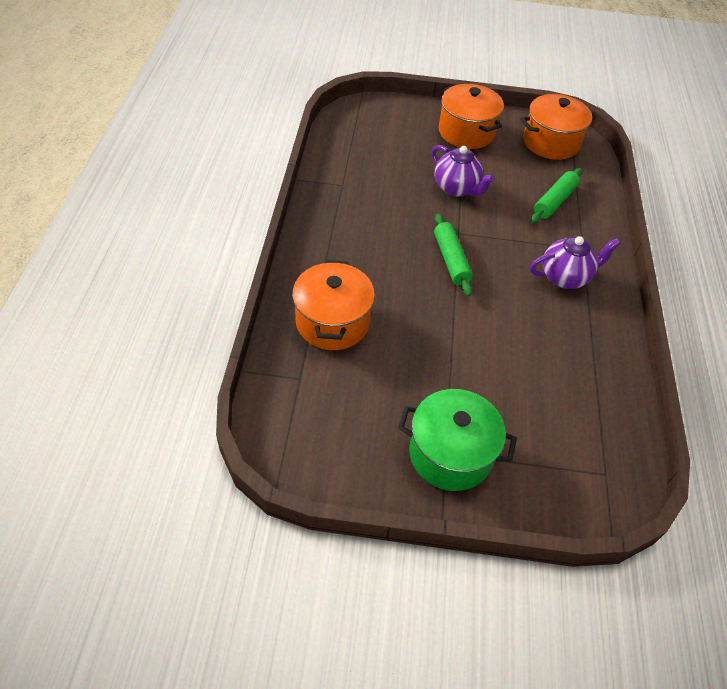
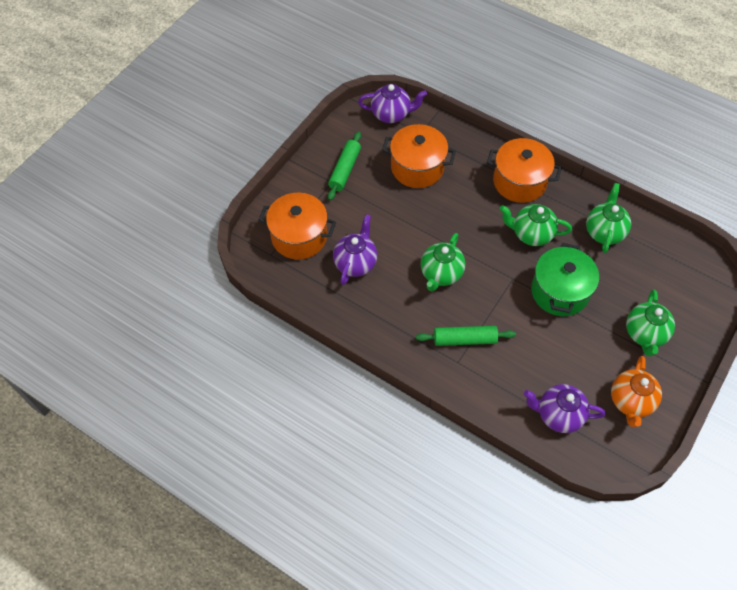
green teapot: none = 0 -> [421,233,465,292] [500,204,572,246] [586,183,631,253] [626,289,675,356] = 4
orange teapot: none = 0 -> [611,356,662,427] = 1
purple teapot: [432,145,495,197] [530,236,621,289] = 2 -> [333,214,377,285] [358,84,427,123] [524,384,606,433] = 3

